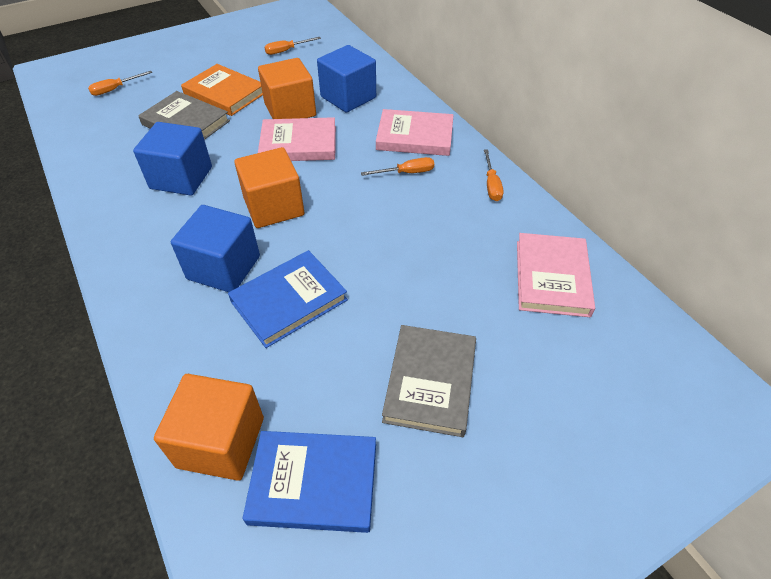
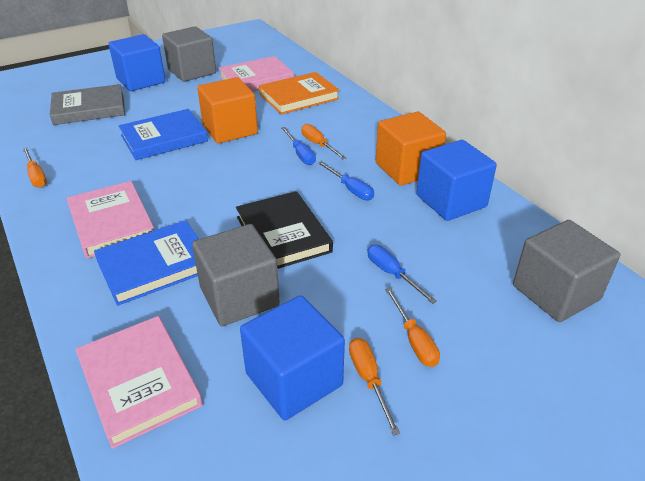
black book: none = 0 -> [236,191,333,269] = 1
blue screwdriver: none = 0 -> [281,127,316,165] [318,161,374,201] [367,245,437,304] = 3
grey book: [138,91,230,140] [382,325,476,437] = 2 -> [50,84,125,125] = 1
grey cube: none = 0 -> [162,26,216,82] [192,224,280,326] [513,220,620,322] = 3
orange cube: [154,374,264,481] [234,147,304,228] [258,58,316,119] = 3 -> [197,77,258,143] [376,112,446,186] = 2

